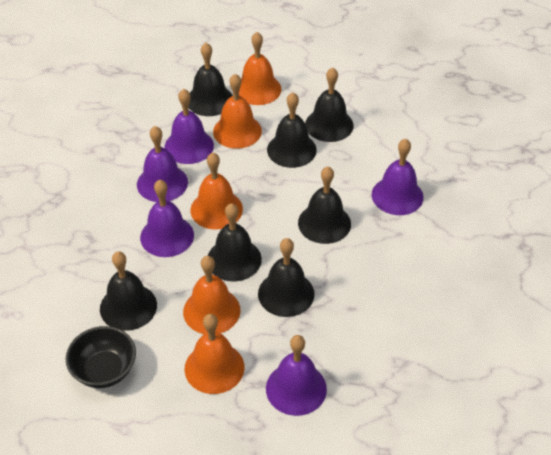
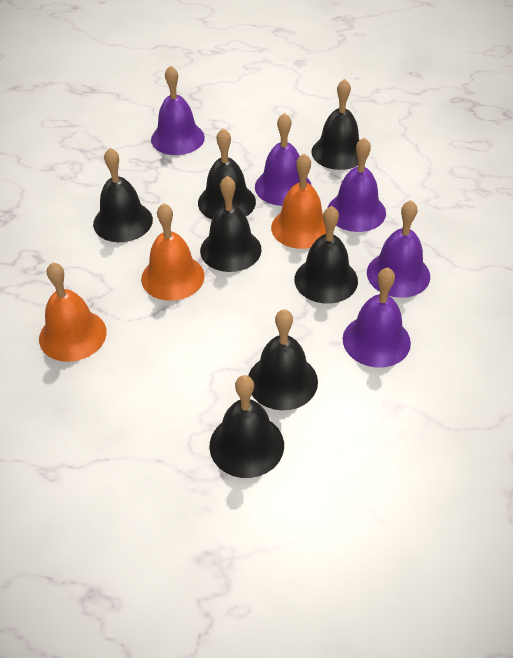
black bowl: [65,326,136,388] = 1 -> none = 0
orange bell: [183,256,241,334] [185,314,244,394] [190,152,243,230] [213,74,262,149] [239,32,282,105] = 5 -> [39,262,107,362] [141,203,205,301] [271,154,326,249] = 3

